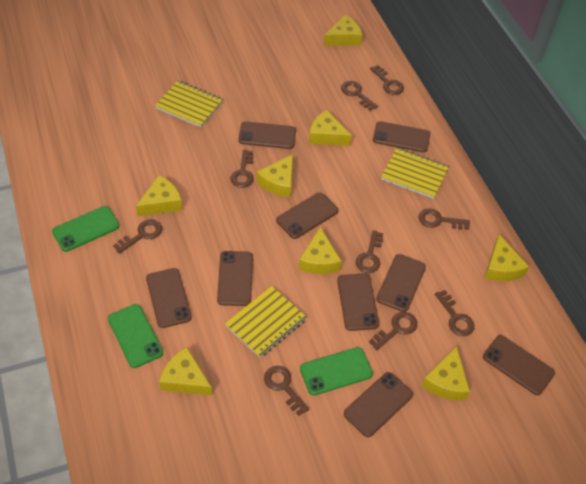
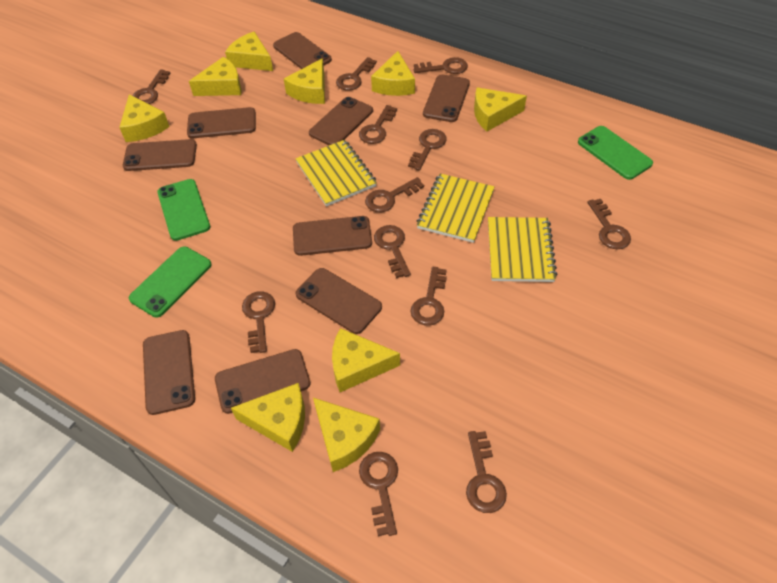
brown key: [113,219,162,254] [230,150,254,188] [264,366,309,416] [341,81,378,111] [356,230,383,273] [369,312,417,350] [370,65,404,95] [419,208,470,230] [435,290,475,336] = 9 -> [132,69,170,104] [242,291,275,353] [336,57,377,91] [359,105,397,144] [359,452,398,536] [365,177,424,212] [374,225,411,278] [408,129,447,171] [411,267,447,326] [414,57,468,74] [466,431,507,513] [587,199,631,249] = 12
yellow cheese: [136,175,182,216] [159,347,212,395] [257,154,293,198] [298,227,342,274] [309,110,352,146] [324,15,363,46] [422,346,470,400] [484,234,529,281] = 8 -> [119,94,170,142] [189,57,242,96] [225,32,273,71] [231,383,305,452] [284,58,325,104] [313,398,380,472] [332,328,400,392] [371,51,415,96] [474,88,527,132] = 9

